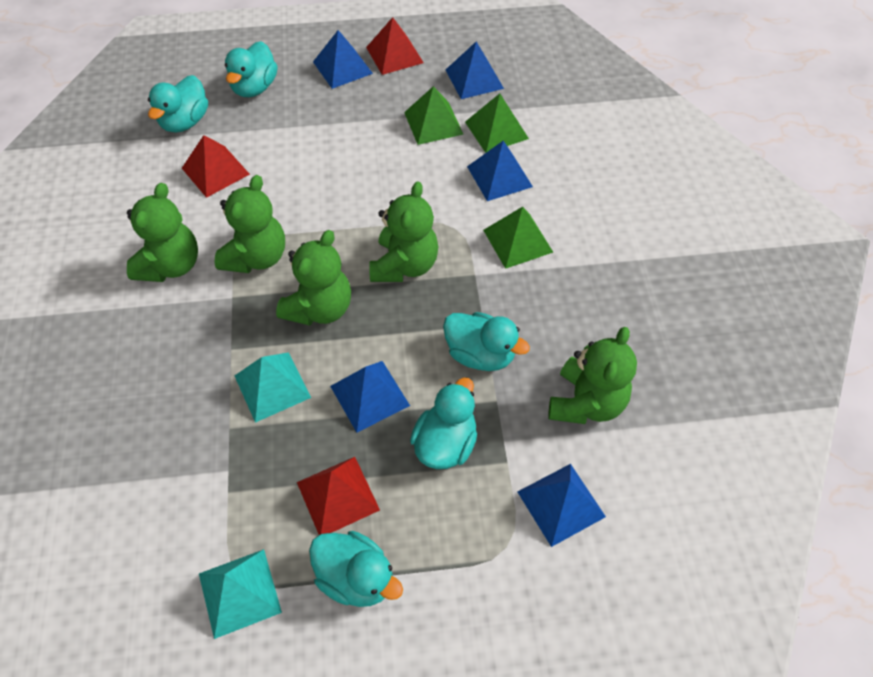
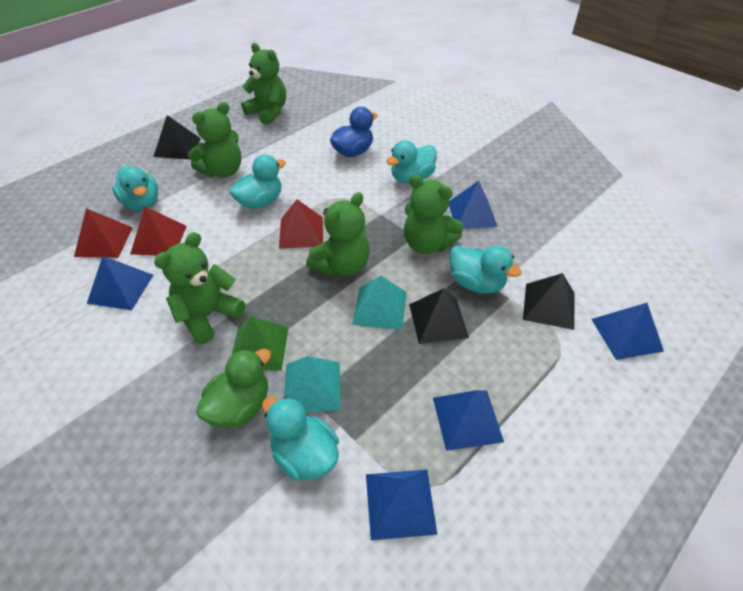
black pyramid: none = 0 -> [153,115,201,159] [409,288,469,344] [523,273,575,330] = 3
blue duck: none = 0 -> [330,107,378,157] = 1
green duck: none = 0 -> [196,349,271,427] = 1
green pyramid: [404,86,464,145] [465,93,529,153] [483,207,553,269] = 3 -> [231,316,289,371] = 1

